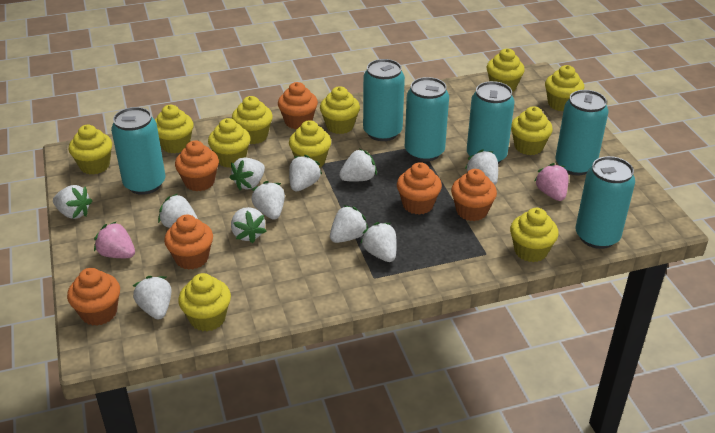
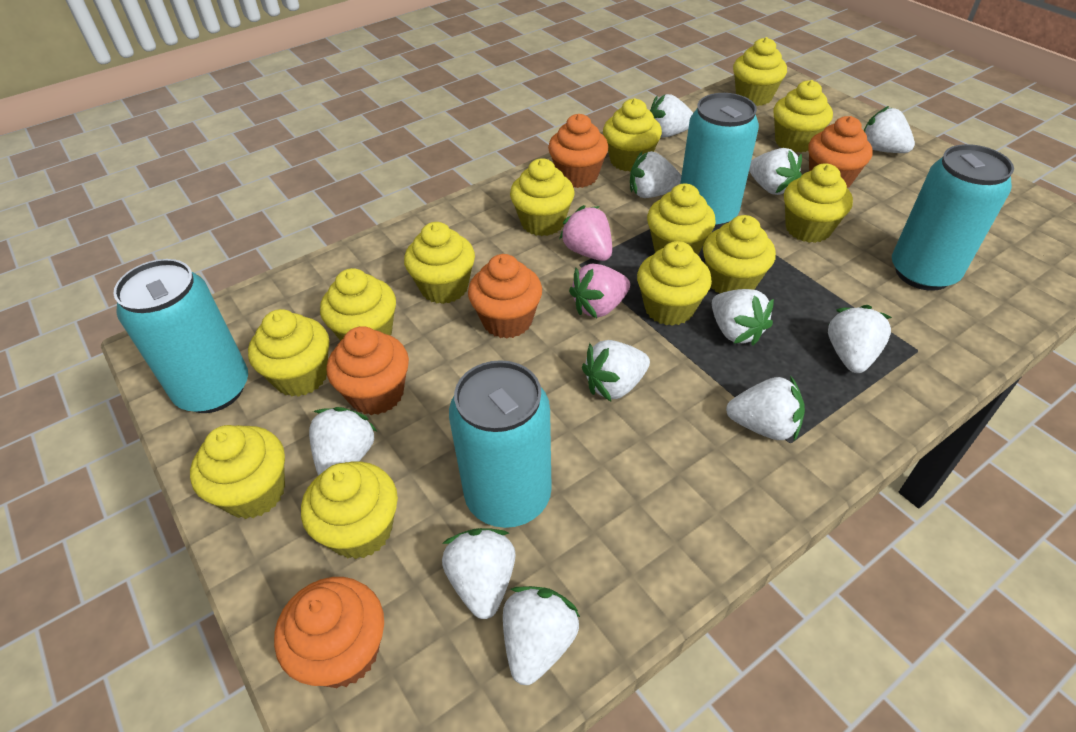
orange cupcake: [67,268,120,326] [164,215,213,270] [175,140,219,191] [278,82,318,129] [397,162,442,215] [451,169,497,221] = 6 -> [274,577,384,688] [327,326,409,415] [468,254,542,339] [548,114,608,188] [808,116,873,188] = 5
turquoise can: [111,107,165,195] [363,59,405,141] [405,77,449,162] [467,81,515,164] [555,90,608,175] [576,156,635,249] = 6 -> [113,259,248,413] [449,360,552,528] [680,93,759,229] [892,144,1014,291] = 4
yellow cupcake: [69,125,112,175] [155,105,194,153] [178,273,231,331] [208,118,251,168] [232,96,273,144] [289,120,331,168] [320,86,360,134] [487,48,525,92] [510,208,559,262] [511,106,553,155] [545,65,584,111] = 11 -> [190,425,285,519] [248,309,329,397] [301,462,398,559] [320,268,396,341] [404,222,475,304] [510,158,575,236] [603,98,662,172] [637,241,712,326] [647,183,716,255] [703,215,776,294] [733,37,787,106] [773,80,833,153] [784,163,853,243] = 13

